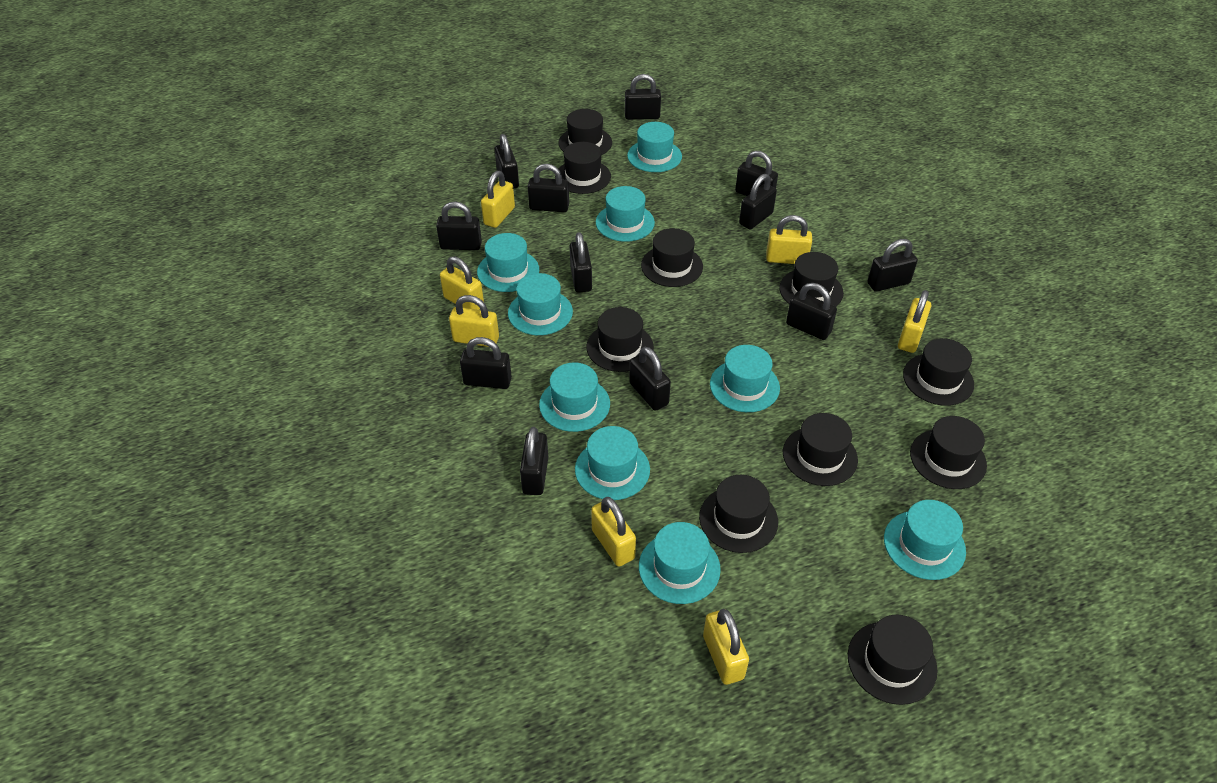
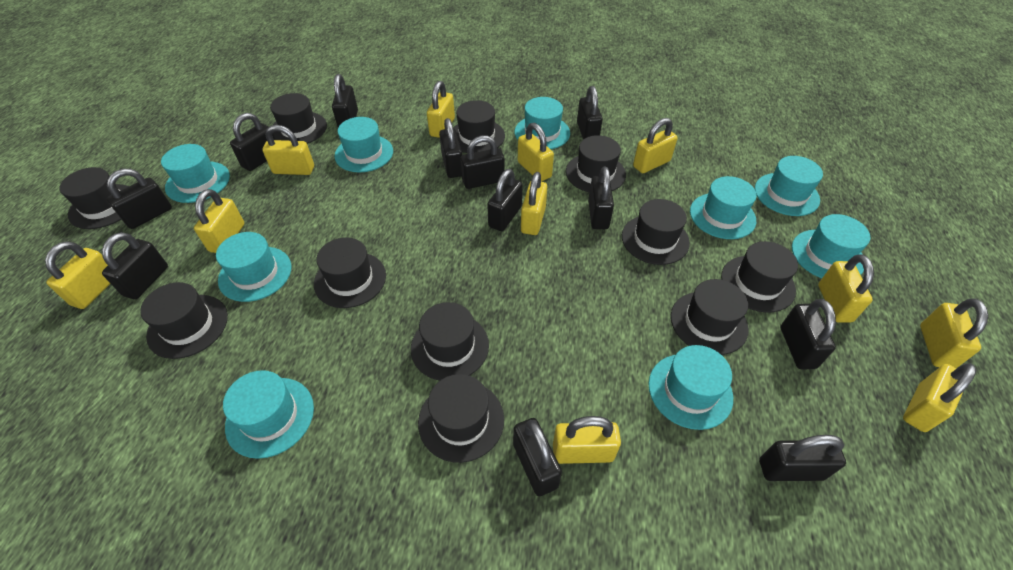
black hat: [555,142,611,194] [558,109,612,155] [586,307,654,372] [641,228,703,287] [699,475,778,553] [779,252,844,307] [783,413,858,486] [848,615,938,705] [903,338,974,406] [910,416,987,489] = 10 -> [59,167,129,229] [140,282,228,359] [270,93,327,144] [314,238,386,308] [411,302,489,381] [418,374,504,463] [453,100,505,153] [566,135,626,192] [622,199,690,265] [671,279,749,355] [721,241,798,313] = 11
yellow padlock: [440,256,484,310] [449,295,499,347] [481,171,515,228] [591,497,636,567] [703,609,749,685] [766,215,812,264] [898,290,931,353] = 7 -> [45,241,110,309] [194,189,245,253] [262,125,314,175] [427,81,455,138] [518,123,554,182] [521,172,547,235] [553,416,621,464] [633,118,678,173] [818,254,874,323] [903,363,976,432] [920,298,988,368] = 11

